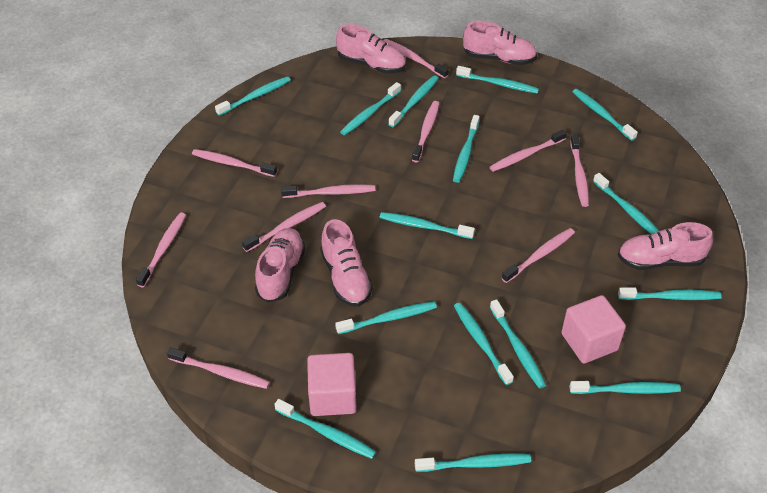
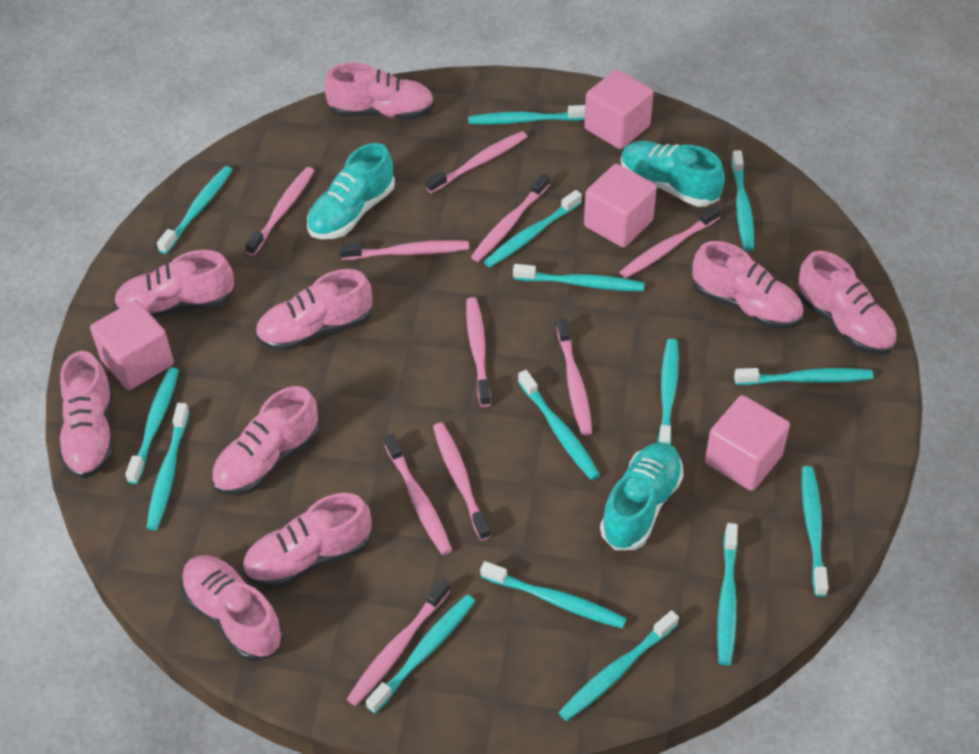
pink cube: [307,353,357,416] [561,295,626,364] = 2 -> [90,300,174,390] [584,70,653,149] [584,164,656,248] [705,395,790,491] = 4
pink shoe: [255,228,305,303] [320,219,373,307] [336,24,406,74] [463,21,537,65] [618,222,713,270] = 5 -> [59,351,114,479] [114,250,235,319] [181,555,284,661] [211,386,320,495] [242,493,372,589] [255,269,372,351] [324,63,435,120] [692,241,803,329] [796,251,897,355] = 9
turquoise shoe: none = 0 -> [307,143,395,239] [600,442,684,550] [621,141,725,207] = 3

